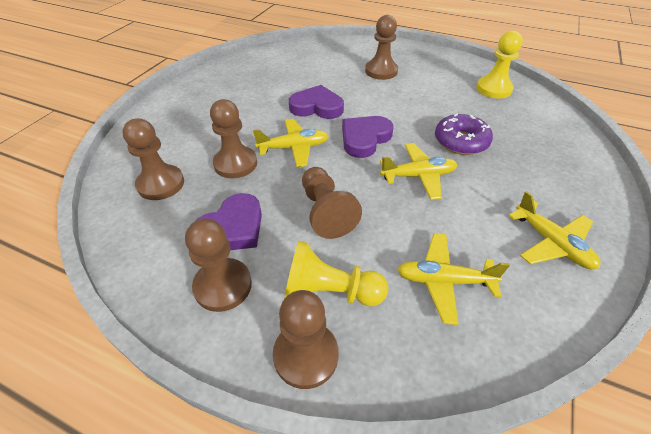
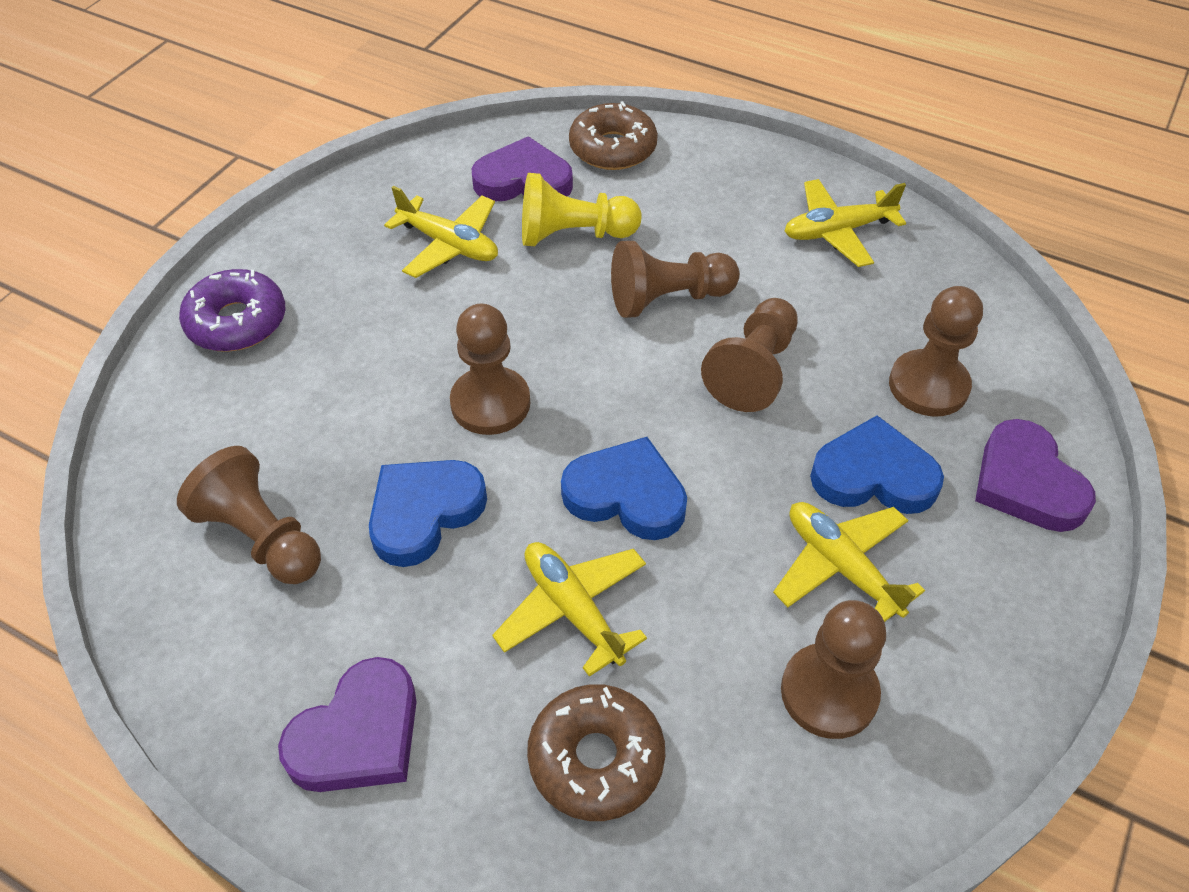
blue heart: none = 0 -> [369,460,487,567] [561,437,687,540] [810,415,944,514] = 3
brown donut: none = 0 -> [527,684,665,821] [569,101,658,170] = 2
yellow pawn: [284,241,388,306] [476,31,523,98] = 2 -> [522,173,642,246] = 1

